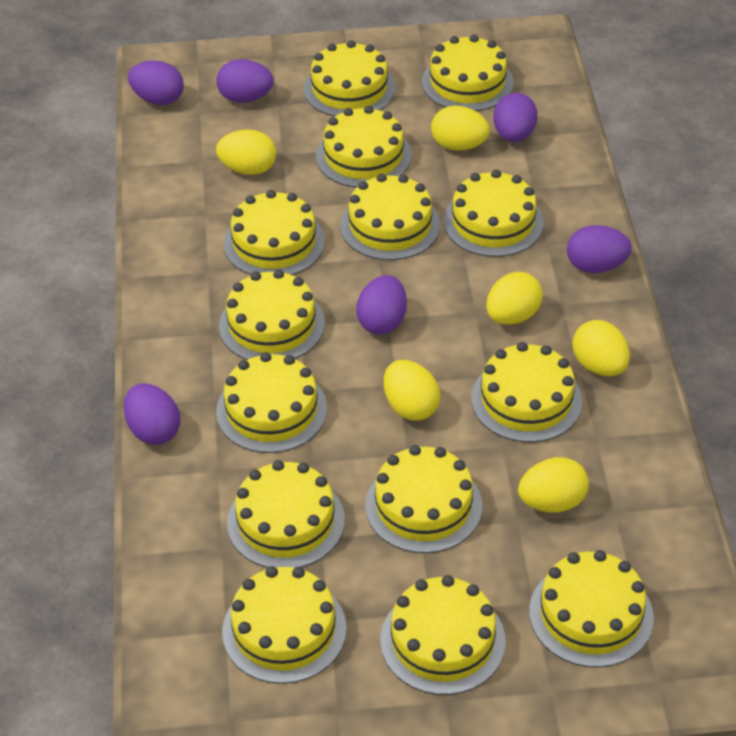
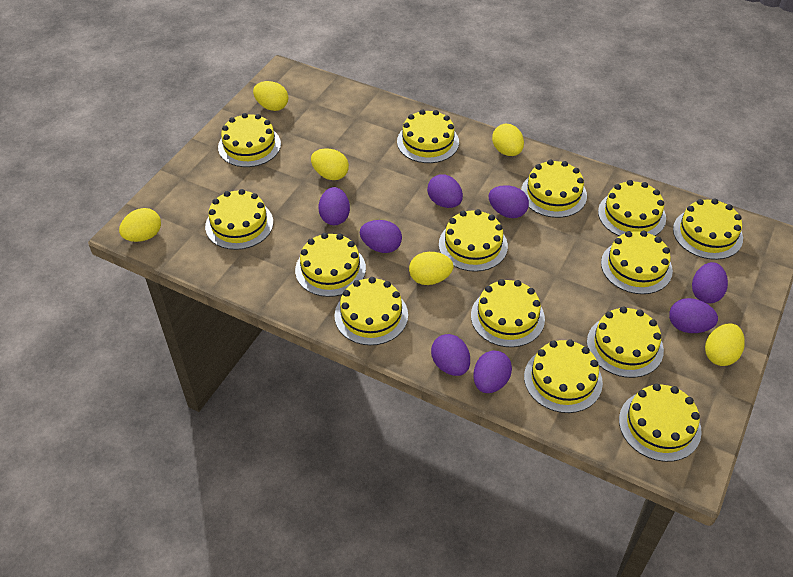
purple egg: [124,384,180,445] [128,61,184,105] [216,59,274,103] [356,275,407,335] [493,93,538,142] [567,225,632,273] = 6 -> [319,187,350,225] [360,220,402,253] [427,174,463,208] [431,334,470,376] [473,351,512,393] [488,185,529,218] [669,298,718,333] [692,262,728,304] = 8

